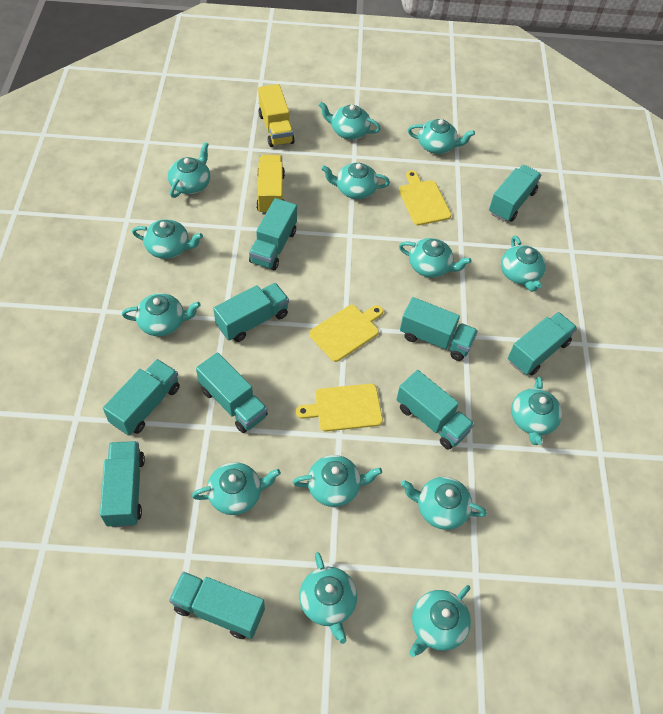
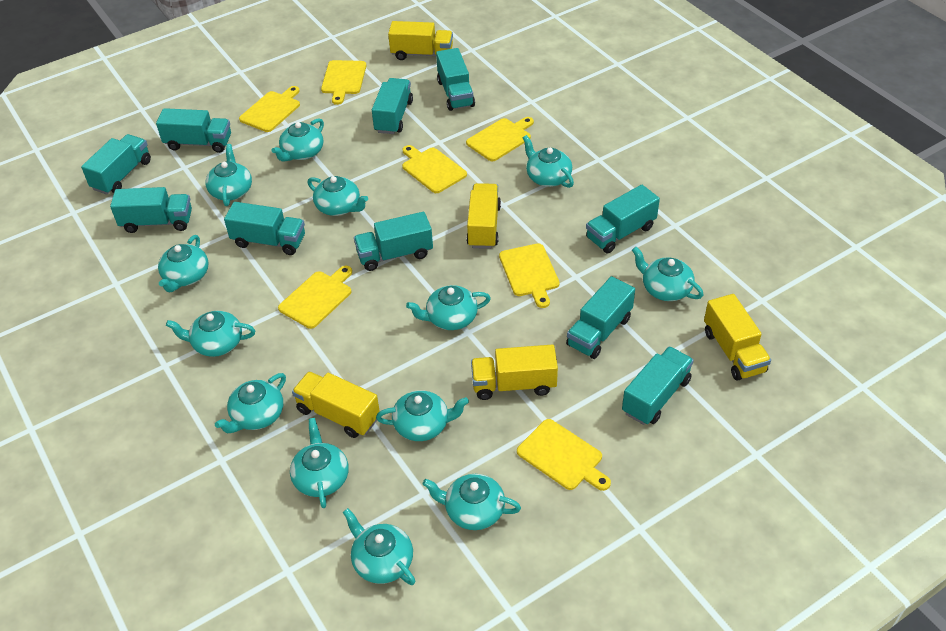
turquoise teapot: [122,293,201,336] [132,219,203,259] [168,142,210,198] [192,462,281,515] [293,455,382,507] [299,552,357,644] [319,102,381,140] [321,163,390,199] [399,238,471,278] [401,477,487,530] [408,119,475,154] [409,585,471,657] [501,236,546,292] [511,376,562,445] = 14 -> [158,235,209,292] [166,311,256,357] [205,144,252,206] [215,373,286,433] [272,118,324,162] [290,418,349,508] [307,176,368,216] [343,508,415,585] [376,390,469,441] [406,285,491,330] [422,474,521,530] [523,135,574,188] [632,247,703,301] = 13
yellow cutting board: [296,384,383,432] [309,305,383,362] [399,170,451,225] = 3 -> [239,86,300,132] [278,266,352,329] [321,60,366,105] [402,145,467,193] [466,117,534,161] [499,243,560,308] [517,419,611,491] = 7
yellow truck: [256,155,285,215] [258,84,295,147] = 2 -> [292,371,380,438] [388,21,453,60] [466,183,501,249] [471,345,558,400] [704,294,771,381] = 5

